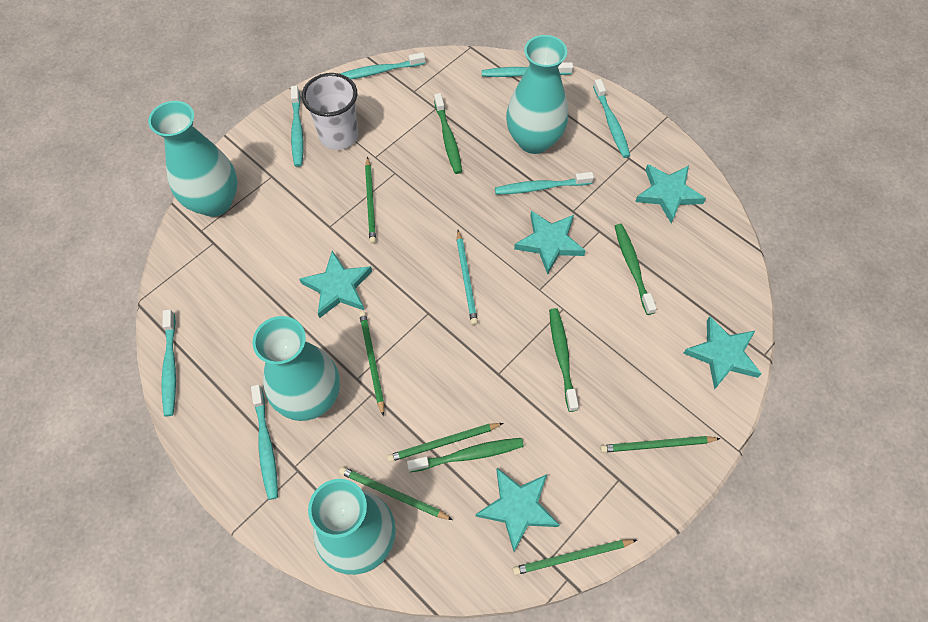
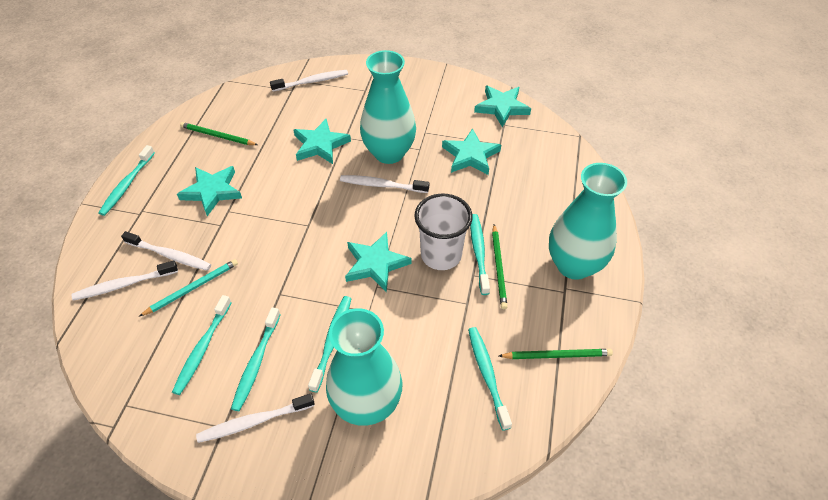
green pencil: [339,467,453,520] [359,311,384,417] [365,157,376,244] [387,423,503,462] [513,539,637,575] [600,436,721,453] = 6 -> [180,122,258,145] [492,224,508,309] [499,349,613,359] = 3
green toothbrush: [407,438,524,472] [434,93,462,174] [549,308,579,412] [615,224,657,315] = 4 -> none = 0
turquoise toothbrush: [161,309,176,416] [251,385,278,500] [291,86,303,167] [340,52,425,79] [482,62,573,77] [495,172,594,195] [593,79,630,158] = 7 -> [98,145,155,216] [172,295,232,395] [231,307,281,411] [308,296,352,392] [468,327,512,430] [470,214,490,295] = 6
turquoise vase: [148,101,238,217] [252,316,340,421] [308,479,396,575] [506,35,568,154] = 4 -> [326,308,402,426] [360,50,416,164] [549,163,627,280] = 3
white toothbrush: none = 0 -> [72,261,178,301] [121,231,211,271] [196,394,315,443] [270,70,348,92] [340,175,429,193] = 5

